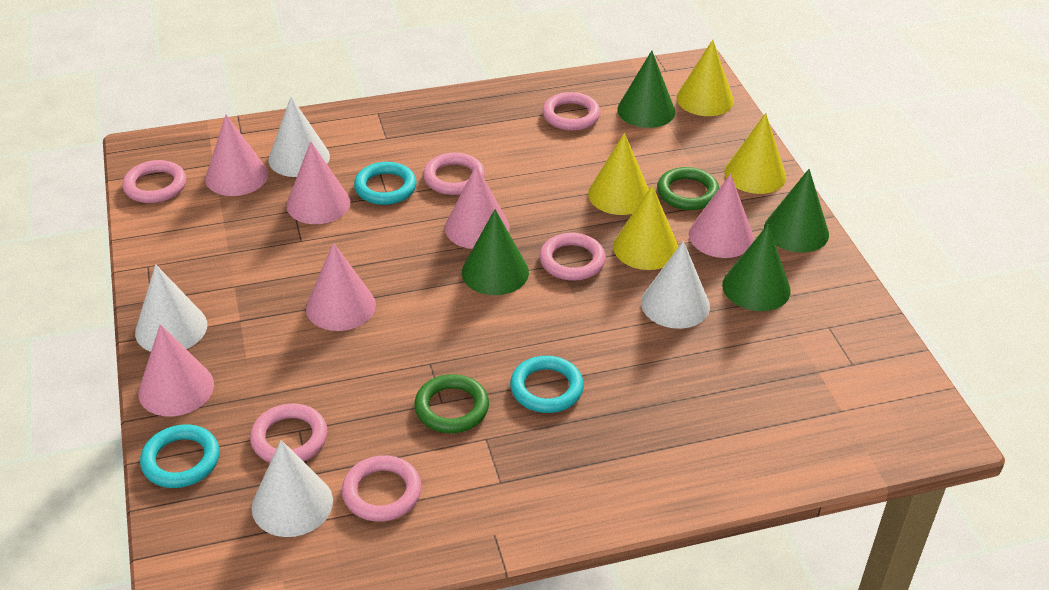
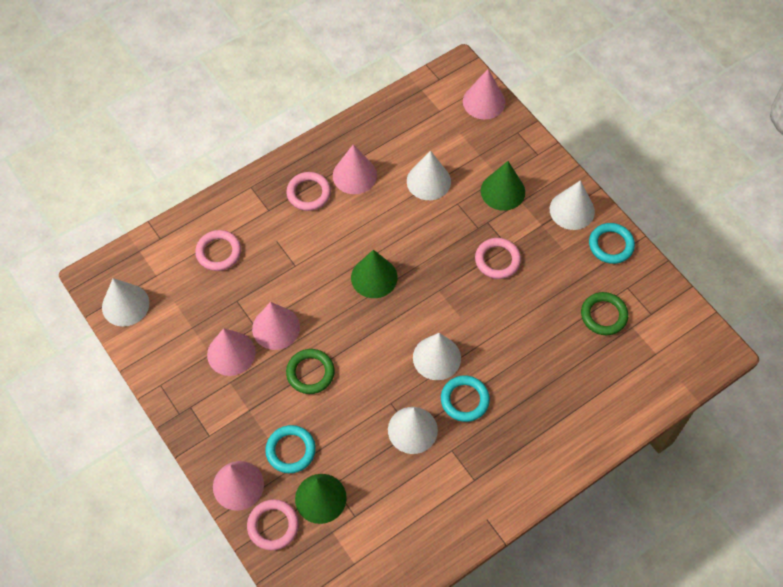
green cone: [462,209,529,295] [617,51,675,128] [722,225,791,311] [764,169,829,253] = 4 -> [295,474,347,524] [351,250,398,298] [481,161,525,211] = 3
pink cone: [138,324,214,417] [205,115,268,196] [286,141,351,224] [306,243,376,331] [445,165,510,249] [689,174,754,258] = 6 -> [207,328,256,376] [213,461,264,511] [252,302,300,350] [333,144,377,194] [463,69,506,119] = 5
pink ring: [123,160,186,203] [250,403,327,463] [342,455,422,522] [423,153,485,195] [540,233,606,281] [542,92,601,131] = 6 -> [195,230,241,271] [247,499,299,550] [286,172,331,211] [475,238,521,279] = 4
white cone: [135,264,207,352] [252,440,333,537] [268,97,330,177] [641,241,710,329] = 4 -> [102,278,149,327] [388,407,438,454] [407,150,451,200] [413,333,461,380] [550,180,595,230] = 5
yellow cone: [588,133,649,215] [613,185,678,270] [676,40,734,116] [724,113,786,194] = 4 -> none = 0

